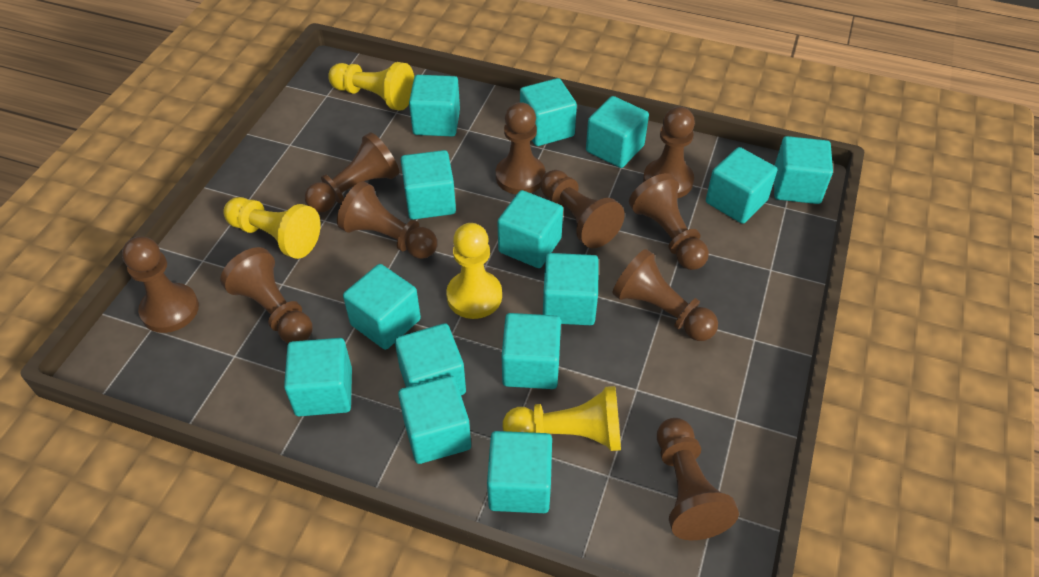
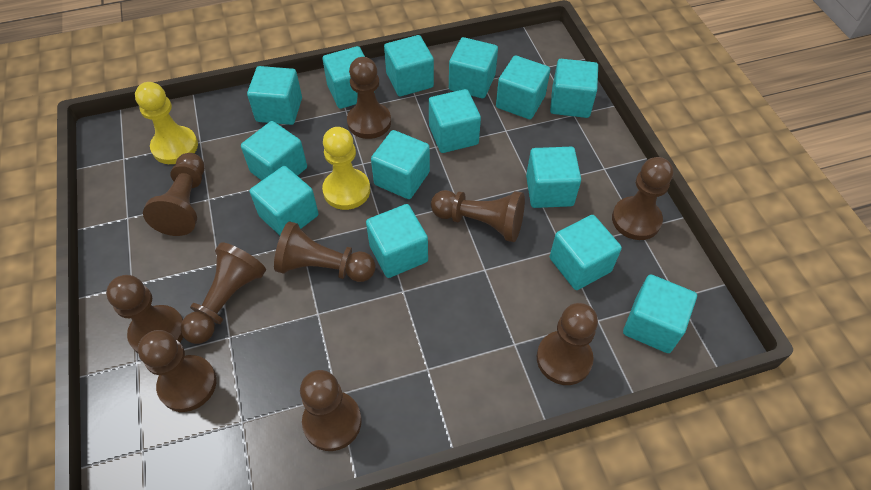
yellow pawn: [223,197,321,259] [328,62,414,111] [446,223,502,319] [503,386,621,451] = 4 -> [135,82,198,164] [322,127,370,210] = 2

